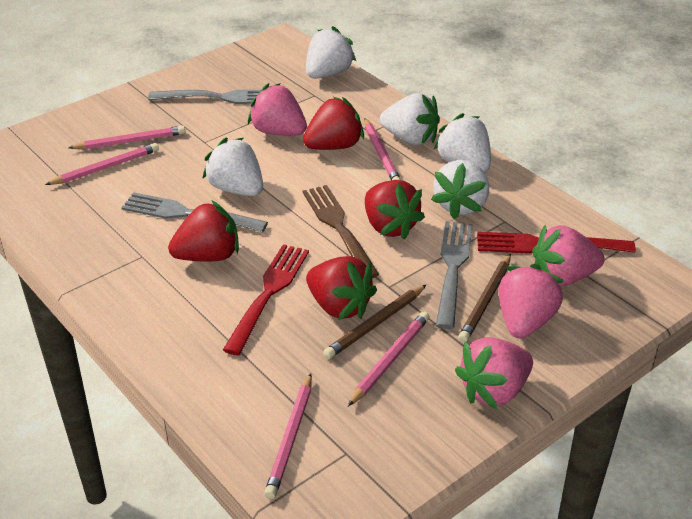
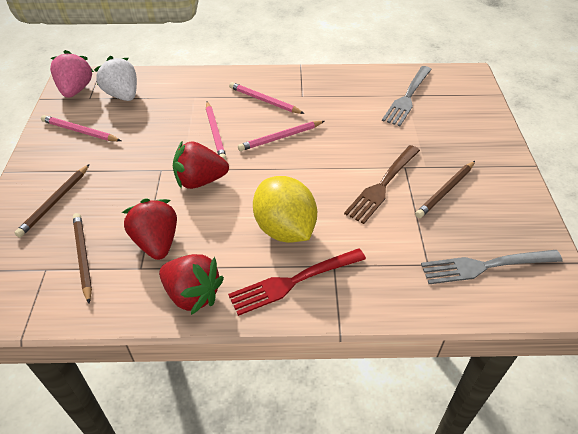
brown pencil: [323,284,427,359] [458,254,511,343] = 2 -> [14,164,90,238] [73,213,92,304] [415,161,475,218] = 3
grey fork: [121,192,268,233] [148,90,261,104] [436,221,473,329] = 3 -> [382,66,432,126] [421,250,563,284] = 2
pink pencil: [45,143,159,185] [68,126,185,149] [264,373,312,499] [348,311,429,406] [364,118,401,180] = 5 -> [41,115,121,141] [206,102,226,160] [229,82,305,114] [238,121,325,151] = 4
pink strawberry: [248,83,307,136] [455,337,533,409] [498,264,564,338] [532,225,605,286] = 4 -> [50,50,94,98] = 1
red fork: [223,244,309,355] [477,231,636,254] = 2 -> [228,248,366,316] = 1
red strawberry: [168,201,239,261] [303,97,364,150] [306,256,377,320] [365,180,425,240] = 4 -> [122,199,177,260] [159,254,224,315] [173,141,229,189] = 3
white strawberry: [202,138,263,196] [306,26,356,79] [380,93,440,145] [431,160,489,219] [434,113,491,173] = 5 -> [94,56,137,101] = 1
yellow lemon: none = 0 -> [253,176,317,243] = 1

